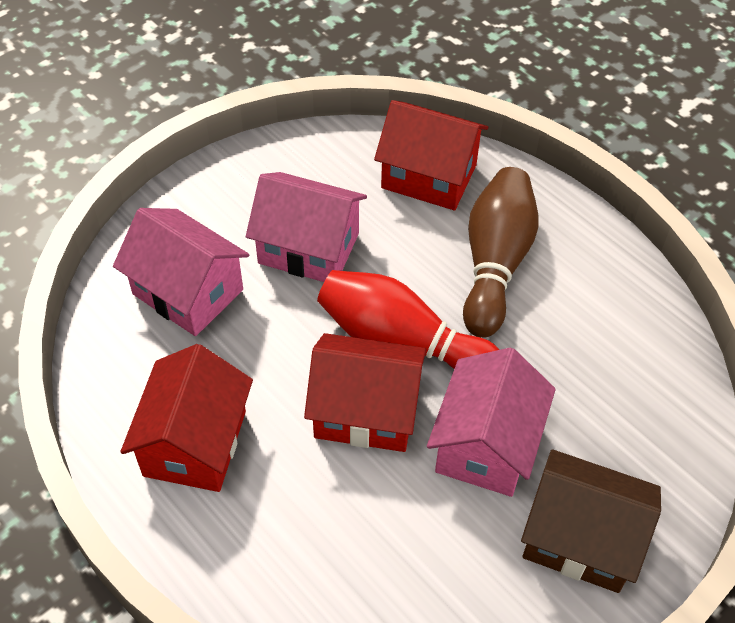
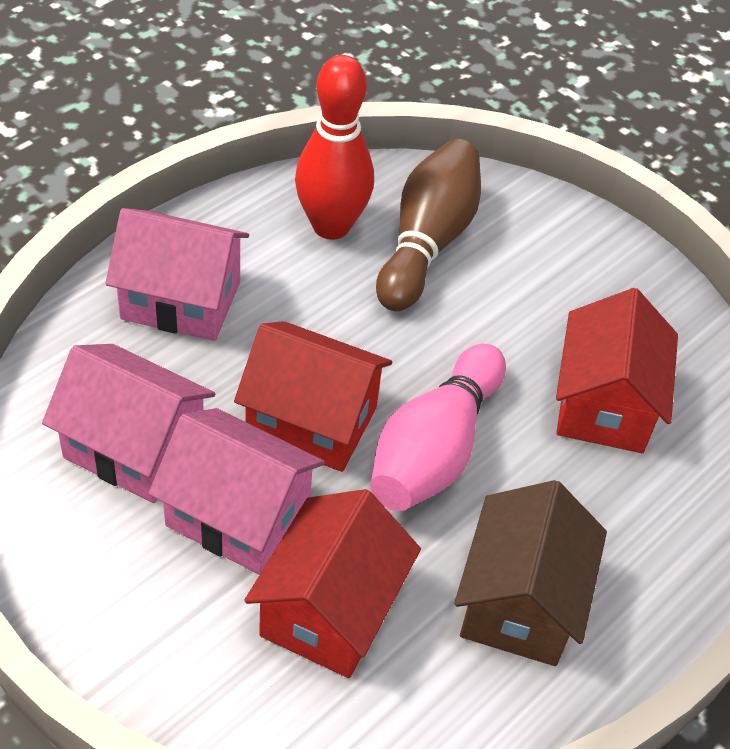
pink bowling pin: none = 0 -> [370,344,506,511] = 1

